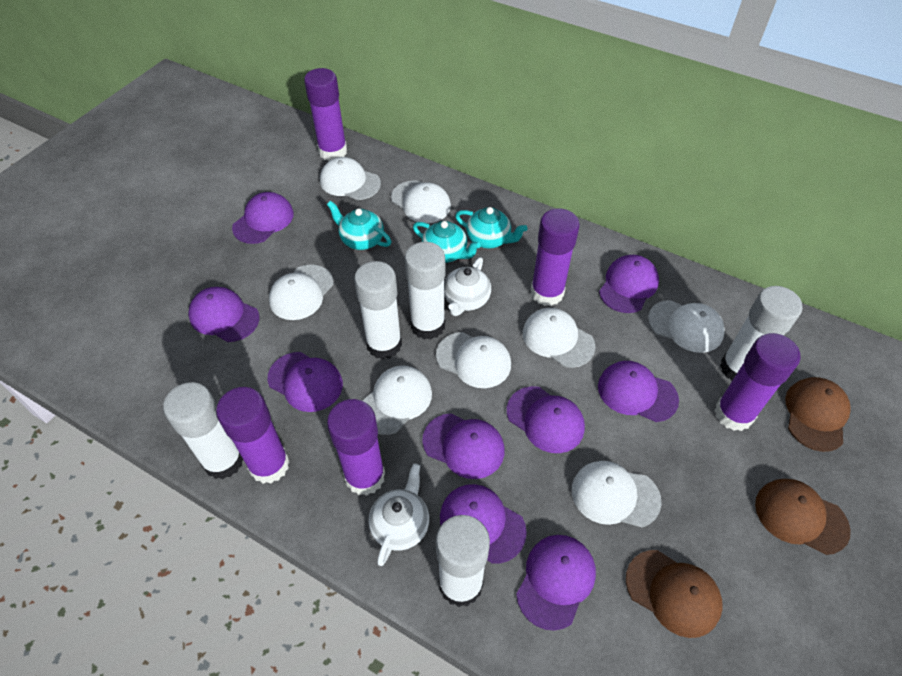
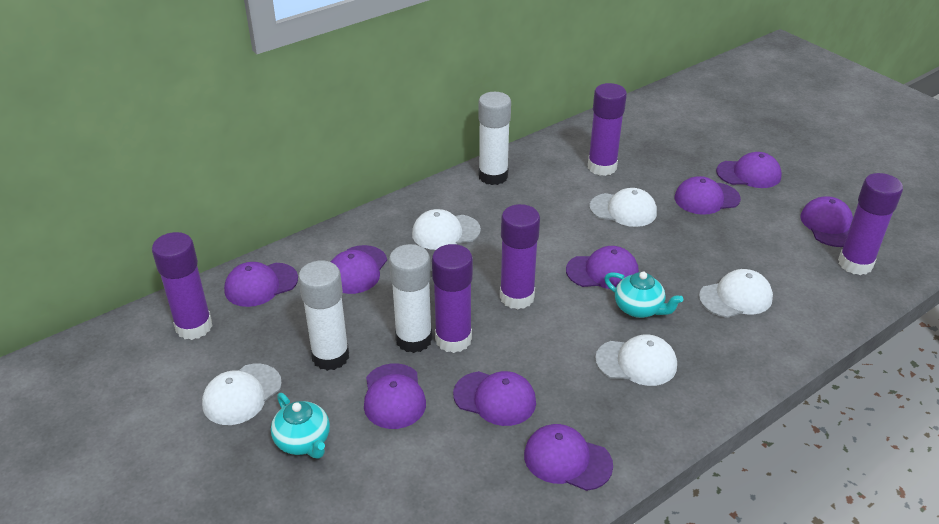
brown cap: [626,550,723,638] [755,479,851,555] [785,377,851,452] = 3 -> none = 0
turquoise teapot: [327,201,391,250] [413,221,481,263] [455,207,527,249] = 3 -> [271,393,330,459] [604,272,683,318] = 2
white cap: [269,265,333,320] [320,157,381,200] [362,365,432,435] [391,180,451,223] [436,332,511,388] [523,308,596,368] [572,461,662,527] [648,300,725,353] = 8 -> [202,364,282,425] [412,209,481,250] [590,188,657,227] [595,334,677,386] [699,269,773,318] = 5
white glue stick: [163,382,243,479] [354,261,402,359] [405,242,445,340] [436,515,490,607] [720,286,802,381] = 5 -> [298,260,349,371] [389,244,432,353] [478,92,511,185] = 3
white teapot: [369,463,429,566] [444,257,491,316] = 2 -> none = 0

